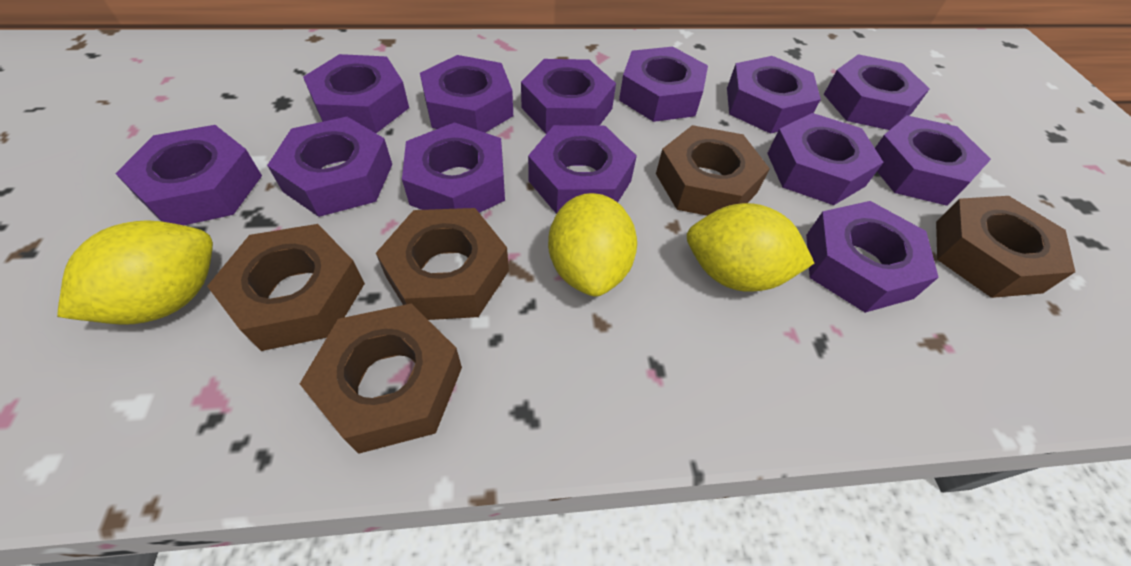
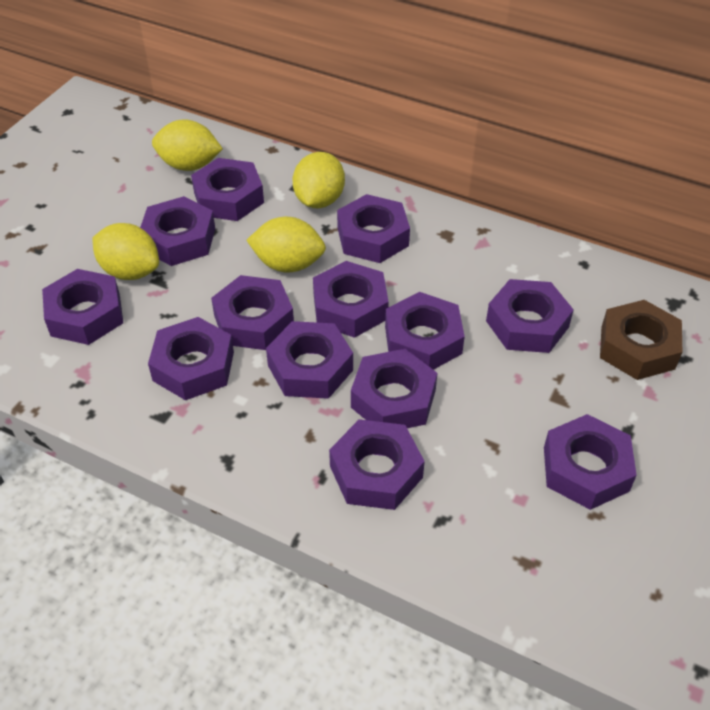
brown nut: [207,224,365,351] [300,304,462,454] [376,208,509,320] [656,125,770,216] [936,196,1075,298] = 5 -> [600,300,682,380] = 1
yellow lemon: [57,220,213,325] [548,193,637,297] [687,203,815,292] = 3 -> [92,223,159,280] [152,119,223,171] [246,217,326,272] [292,152,345,208] = 4

